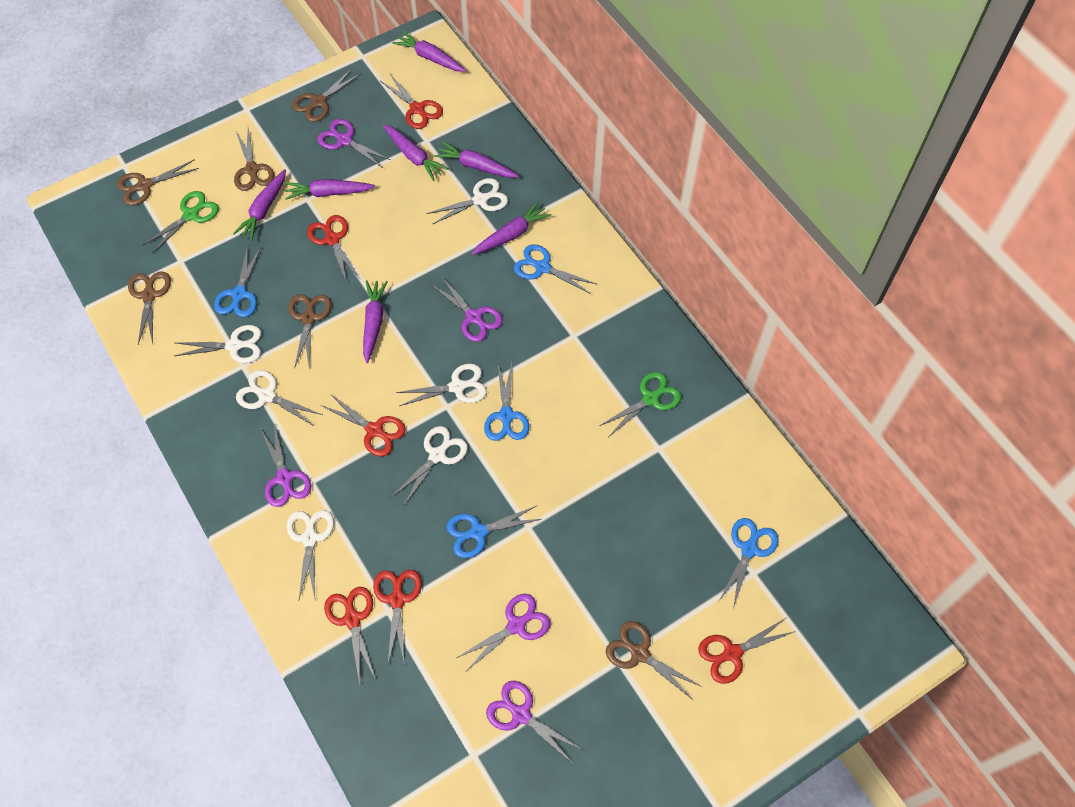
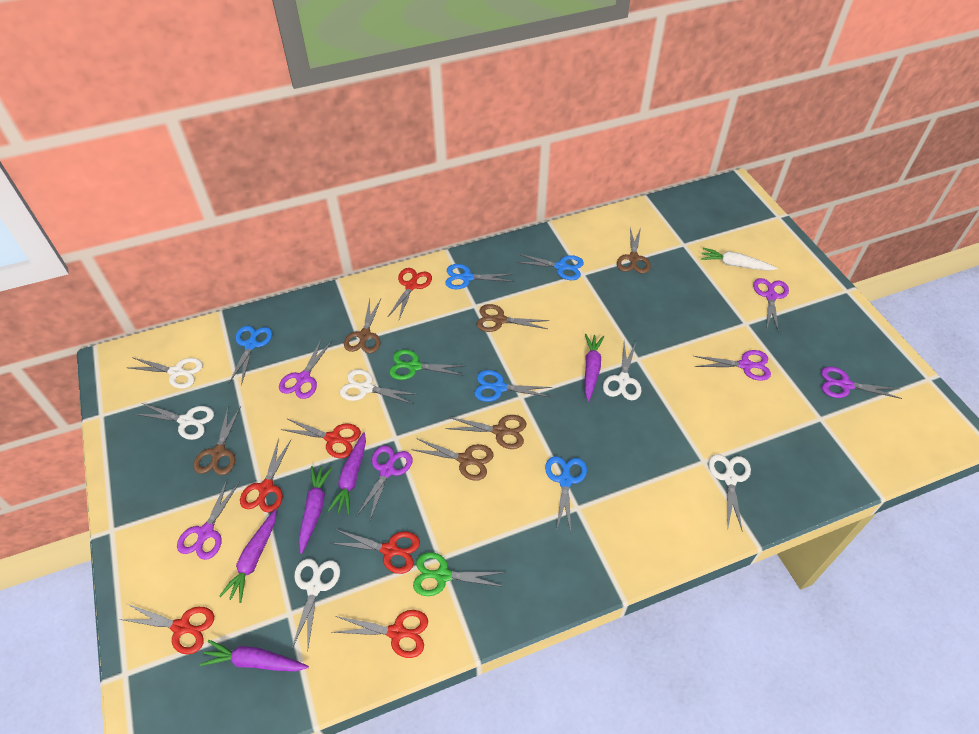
purple carrot: [233,169,286,241] [285,179,375,200] [363,280,388,363] [383,125,449,181] [392,31,466,72] [434,141,519,178] [472,201,551,255] = 7 -> [200,640,309,671] [219,509,277,603] [299,466,332,554] [328,432,366,515] [585,334,604,401] = 5
purple scissors: [260,423,311,507] [317,119,391,168] [430,276,503,342] [457,594,551,670] [486,681,583,764] = 5 -> [177,480,240,560] [279,338,332,399] [356,445,412,520] [694,350,771,381] [753,278,789,333] [821,367,902,399] = 6
white carrot: none = 0 -> [701,248,778,271] = 1

